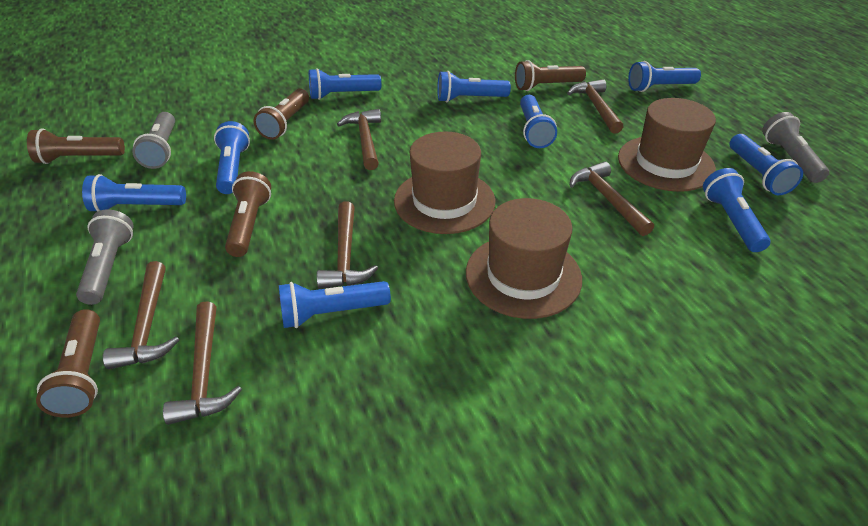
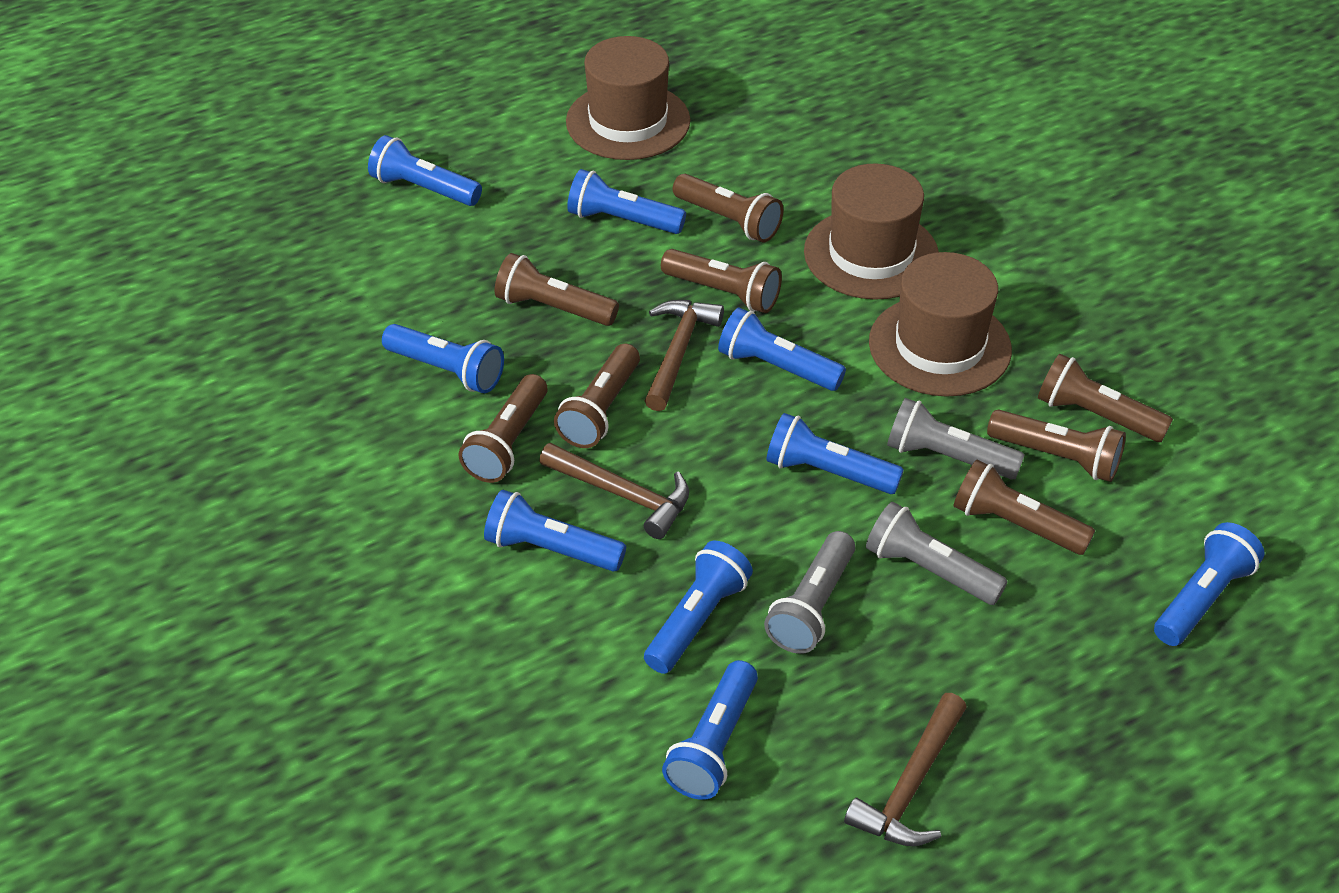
brown flashlight: [27,129,125,164] [36,309,100,418] [225,171,271,257] [254,89,309,140] [515,60,586,91] = 5 -> [458,374,548,483] [495,253,619,326] [554,344,640,448] [661,249,782,313] [673,174,783,242] [954,460,1095,555] [987,410,1126,482] [1038,354,1173,442] = 8
brown hammer: [103,261,179,369] [163,301,242,425] [317,201,378,289] [337,109,381,170] [567,79,623,134] [570,161,654,236] = 6 -> [539,443,689,539] [644,300,724,411] [844,693,967,846] = 3

